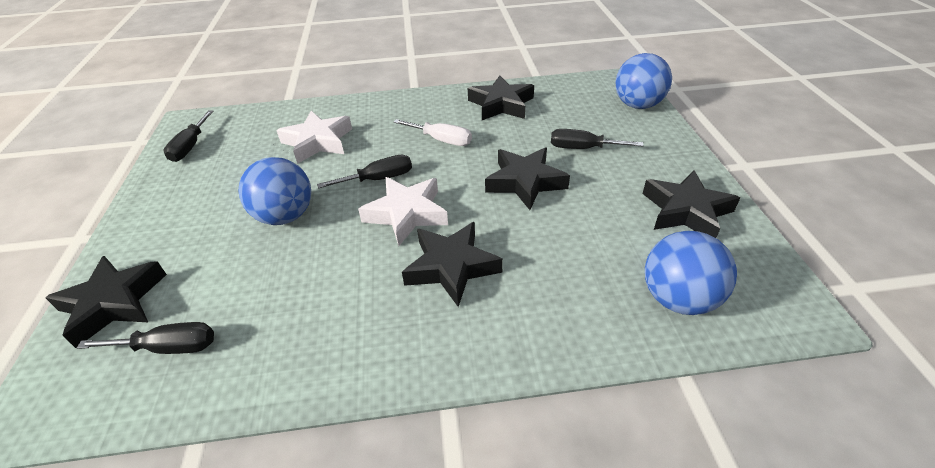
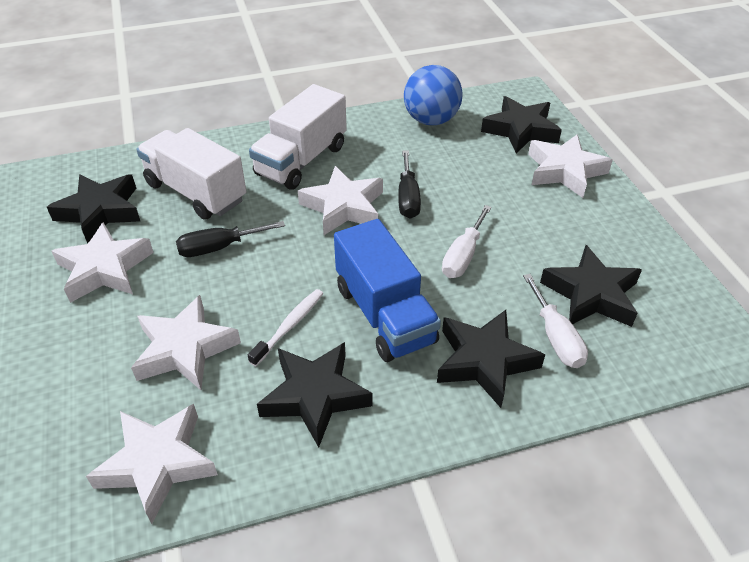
black screwdriver: [77,322,214,354] [164,111,213,162] [317,155,412,188] [551,129,643,149] = 4 -> [176,221,285,257] [398,151,421,219] = 2
blue ball: [239,157,311,225] [615,53,672,109] [645,231,737,315] = 3 -> [404,65,463,125] = 1
blue truck: none = 0 -> [334,219,441,362] = 1
white screwdriver: [394,119,472,146] = 1 -> [442,205,492,278] [523,274,588,368] = 2
white star: [276,111,352,164] [358,177,448,246] = 2 -> [51,222,154,303] [86,404,218,524] [131,295,241,390] [298,166,383,235] [528,134,613,198] = 5
white toothbrush: none = 0 -> [248,289,324,366] = 1
white truck: none = 0 -> [136,128,246,220] [249,84,347,190] = 2

